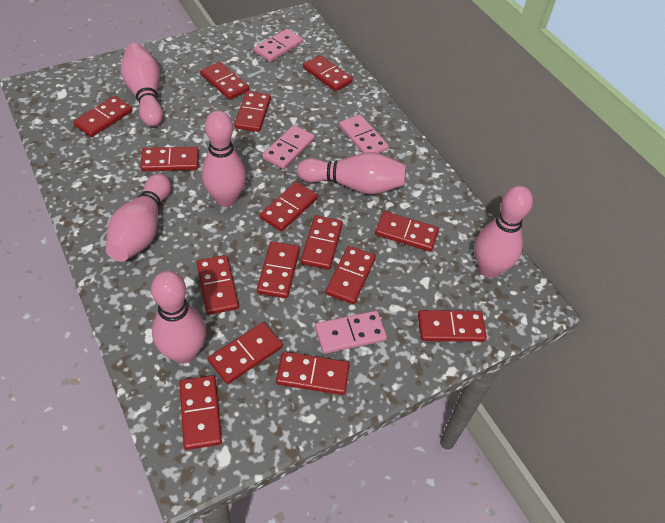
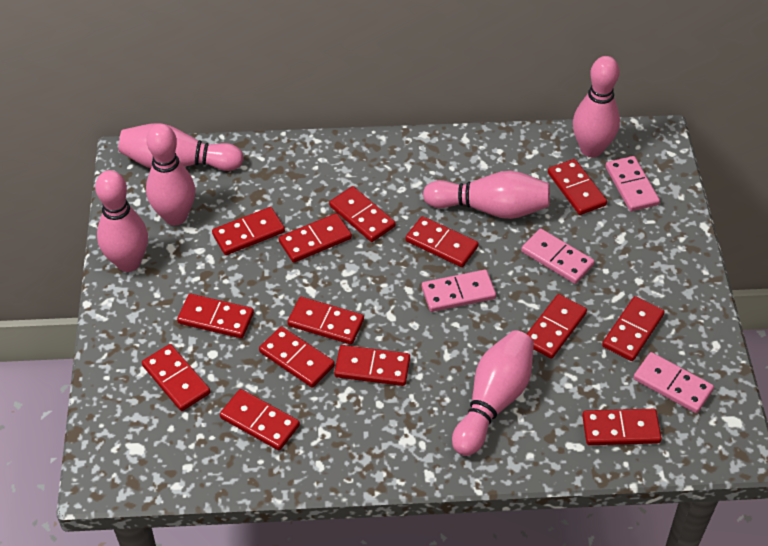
red domino: [73,96,132,137] [140,147,199,171] [179,375,222,450] [197,255,239,315] [200,62,249,100] [208,322,283,384] [234,91,271,132] [257,241,300,298] [260,182,318,232] [276,352,350,395] [301,215,343,270] [303,55,353,92] [325,246,376,304] [375,211,439,252] [418,310,487,342] = 15 -> [142,344,210,411] [177,294,254,338] [212,207,285,255] [220,389,300,450] [259,326,335,387] [279,213,352,263] [287,297,364,344] [329,186,395,242] [334,345,410,386] [406,216,479,267] [527,294,587,359] [548,159,607,215] [582,409,662,445] [602,296,664,361] = 14

